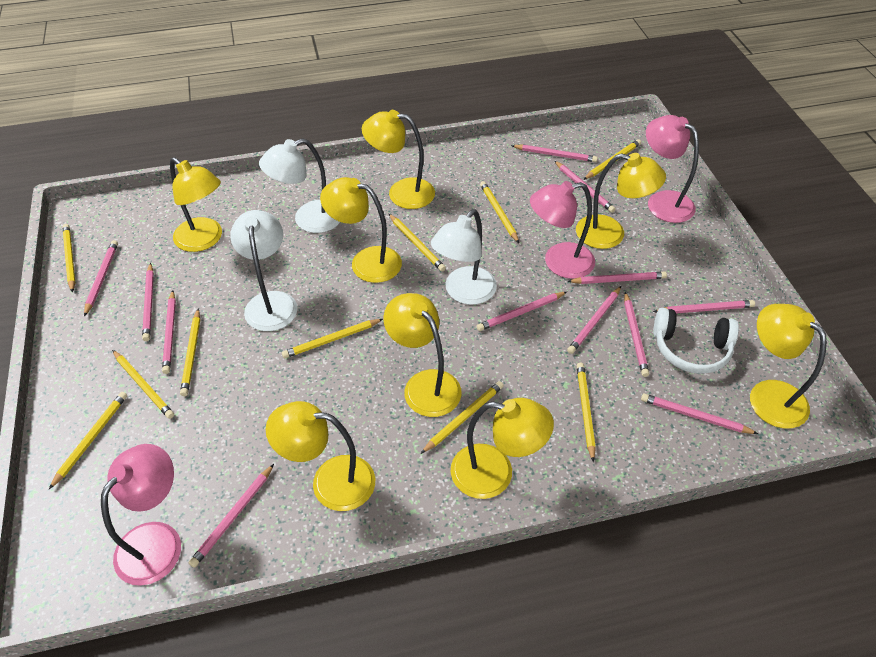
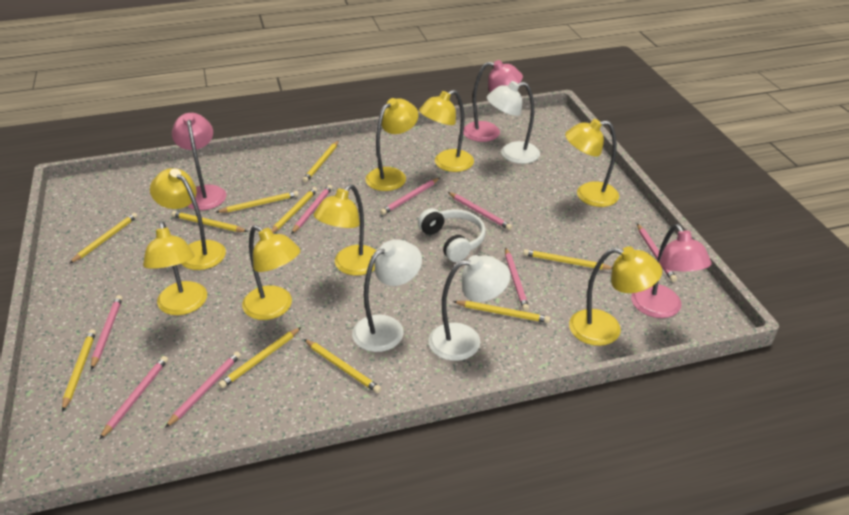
pink pencil: [84,240,118,316] [142,263,154,341] [162,290,176,374] [189,464,274,568] [477,292,567,331] [511,144,598,162] [555,161,615,213] [567,271,667,284] [567,286,621,354] [624,292,649,377] [641,393,758,434] [653,300,755,313] = 12 -> [91,295,123,370] [99,356,168,440] [165,351,241,428] [291,185,332,234] [380,178,439,215] [448,192,512,230] [505,247,529,311] [637,224,677,282] = 8

